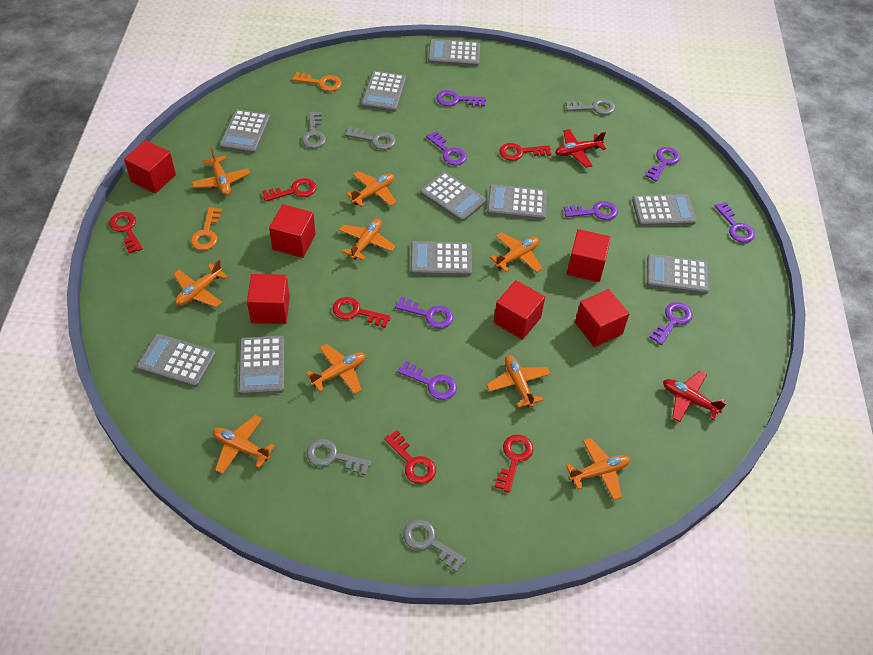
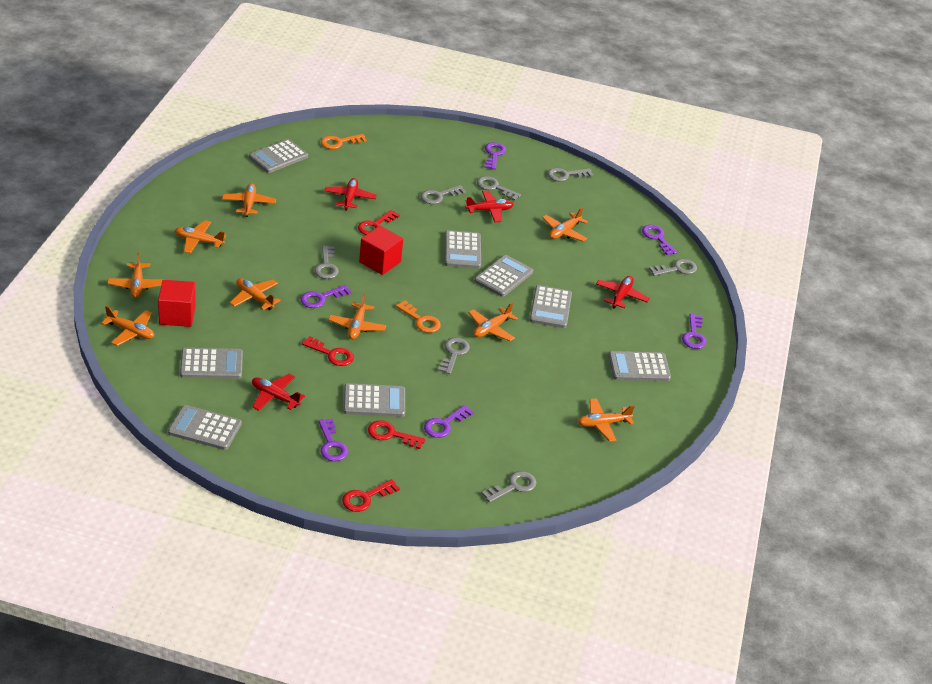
grey calculator: [137,334,216,387] [219,109,270,154] [238,336,285,395] [362,71,406,112] [411,241,472,276] [420,172,486,222] [428,39,480,66] [487,184,547,220] [632,194,696,226] [647,254,709,294] = 10 -> [168,405,242,450] [180,348,243,379] [249,139,308,173] [343,383,405,417] [445,230,481,269] [474,255,533,297] [530,285,572,328] [608,351,671,381] = 8
grey key: [302,112,326,148] [306,439,372,475] [345,126,396,150] [403,519,467,572] [566,99,615,115] = 5 -> [314,246,339,279] [420,185,466,204] [438,337,470,374] [477,176,521,201] [481,471,536,503] [547,168,593,182] [649,259,697,276] = 7
purple key: [395,297,453,328] [398,361,457,400] [426,131,467,165] [436,90,486,106] [564,201,618,220] [645,147,680,181] [649,302,693,345] [714,202,755,243] = 8 -> [300,285,352,308] [318,418,348,461] [424,405,474,438] [484,142,506,170] [642,225,677,256] [682,313,706,349] = 6
red cube: [124,140,176,194] [247,274,290,324] [269,204,316,258] [494,280,545,340] [567,229,611,282] [575,289,630,347] = 6 -> [158,280,196,327] [359,226,403,275] = 2
red key: [109,212,143,254] [262,178,317,202] [332,297,391,328] [384,430,436,484] [494,434,534,493] [499,143,551,161] = 6 -> [302,336,354,366] [342,479,400,512] [358,210,400,235] [368,420,425,449] = 4
red plane: [555,129,606,168] [663,371,726,422] = 2 -> [252,374,305,411] [324,178,377,210] [465,191,514,222] [596,276,650,309] = 4

